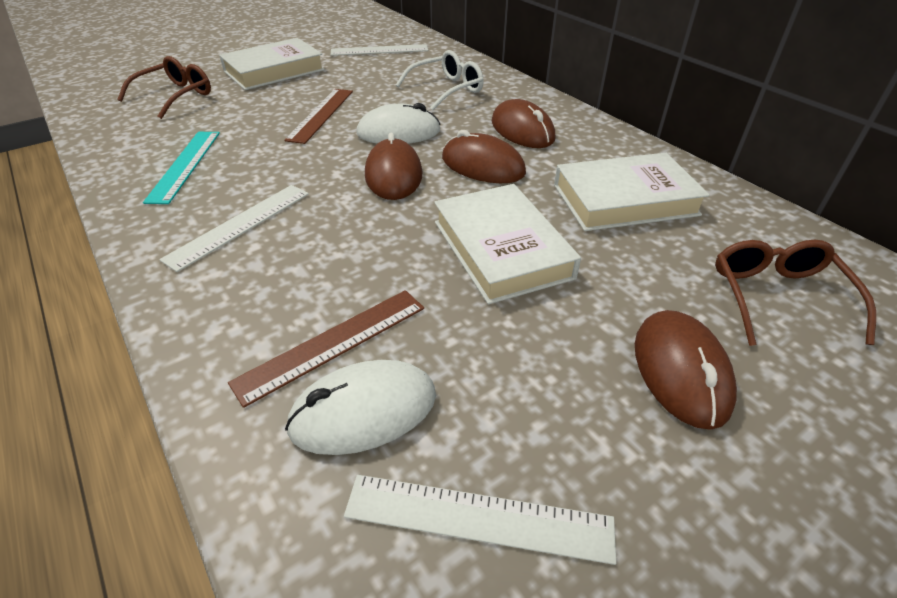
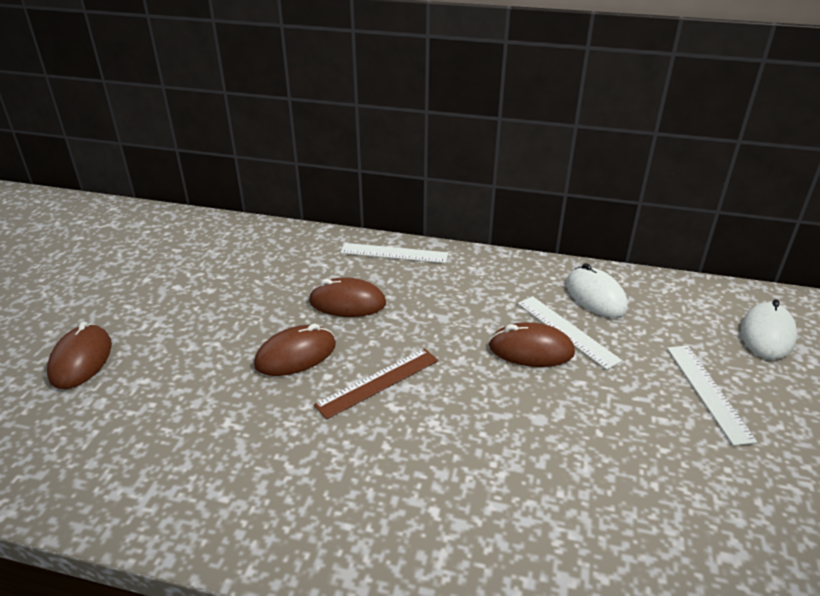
brown glasses: [117,56,211,119] [715,240,876,346] = 2 -> none = 0
brown ruler: [228,290,424,408] [284,89,353,144] = 2 -> [314,348,438,420] = 1
turquoise ruler: [143,132,220,204] = 1 -> none = 0
white book: [219,38,325,90] [434,184,581,304] [554,153,710,231] = 3 -> none = 0
white glasses: [396,50,484,110] = 1 -> none = 0

